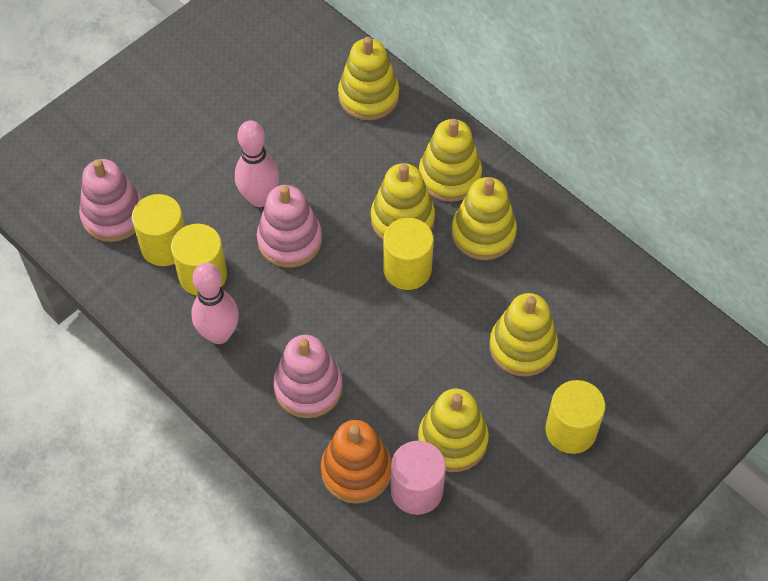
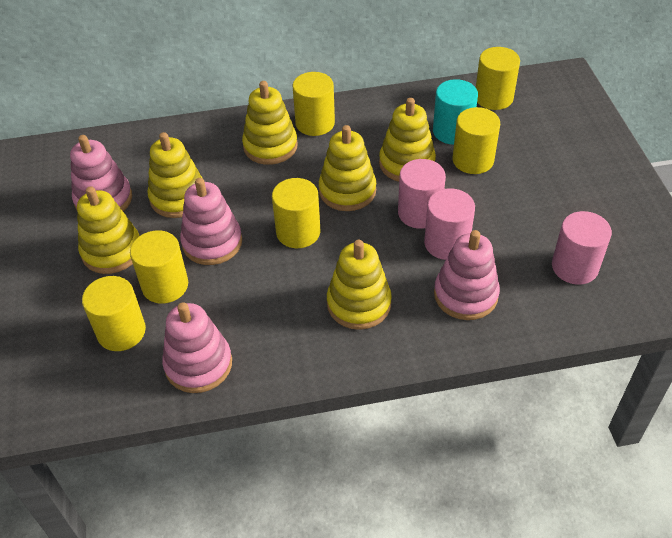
orange stacking toy: [321,420,391,504] = 1 -> none = 0
pink bowling pin: [192,263,239,344] [235,120,279,207] = 2 -> none = 0
pink cylinder: [391,441,446,515] = 1 -> [398,159,446,229] [424,188,475,260] [552,211,612,285] = 3
pink stacking toy: [79,159,142,242] [257,185,322,268] [273,335,343,418] = 3 -> [70,135,132,211] [162,302,232,393] [180,178,242,265] [434,230,500,320] = 4
turquoise cylinder: none = 0 -> [433,79,478,145] = 1
yellow cylinder: [132,194,185,266] [171,224,227,296] [383,218,434,290] [545,380,605,454] = 4 -> [82,276,146,351] [130,230,188,304] [272,178,320,248] [292,72,335,136] [453,107,500,174] [476,47,520,110] = 6

